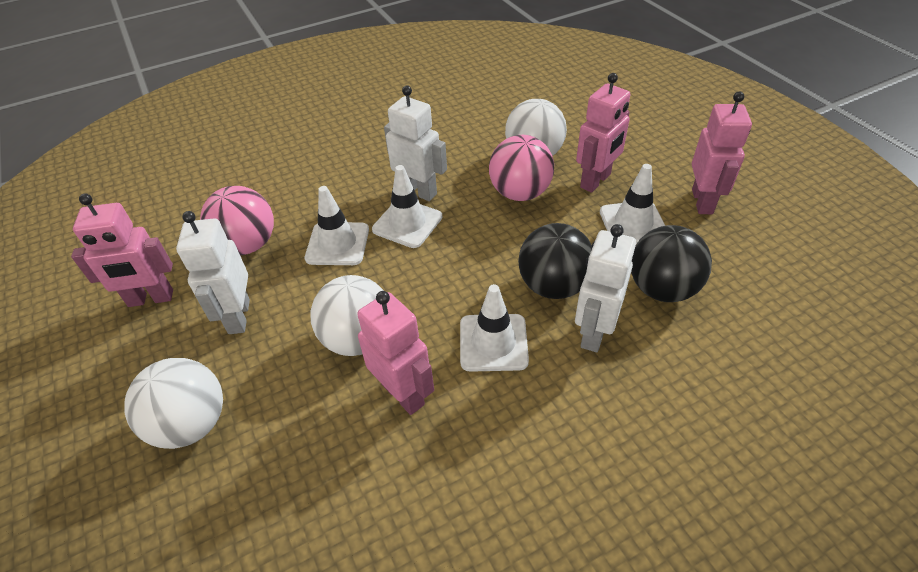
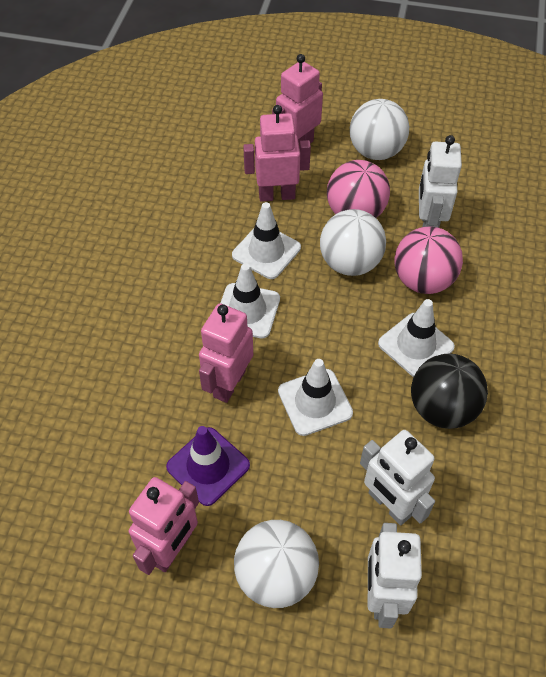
black ball: [518,223,592,299] [631,225,712,302] = 2 -> [411,353,488,429] = 1
purple traffic cone: none = 0 -> [166,426,250,506] = 1

